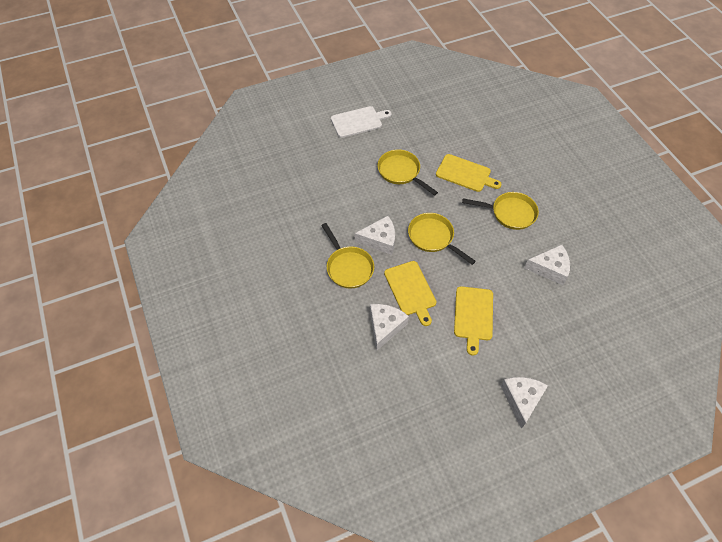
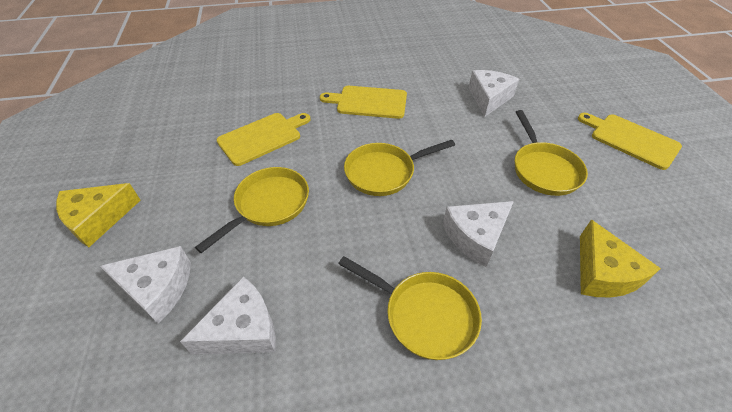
white cutting board: [331,106,392,138] = 1 -> none = 0
yellow cheese: none = 0 -> [56,183,141,247] [580,220,661,298] = 2

